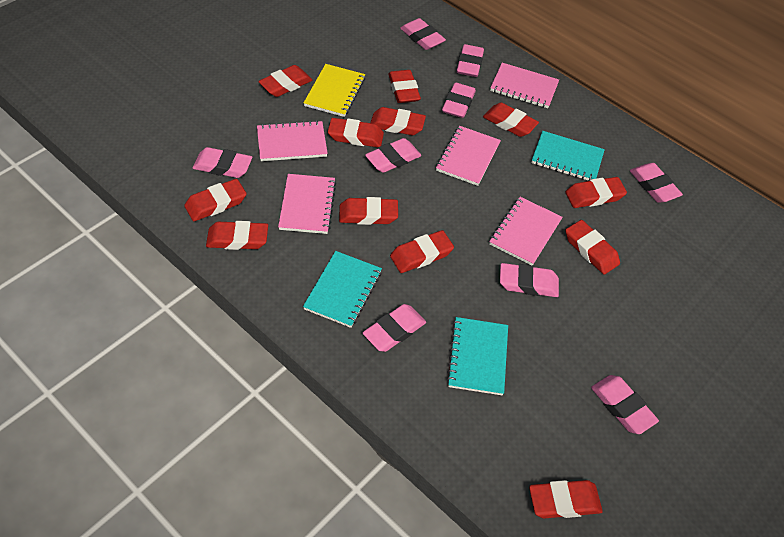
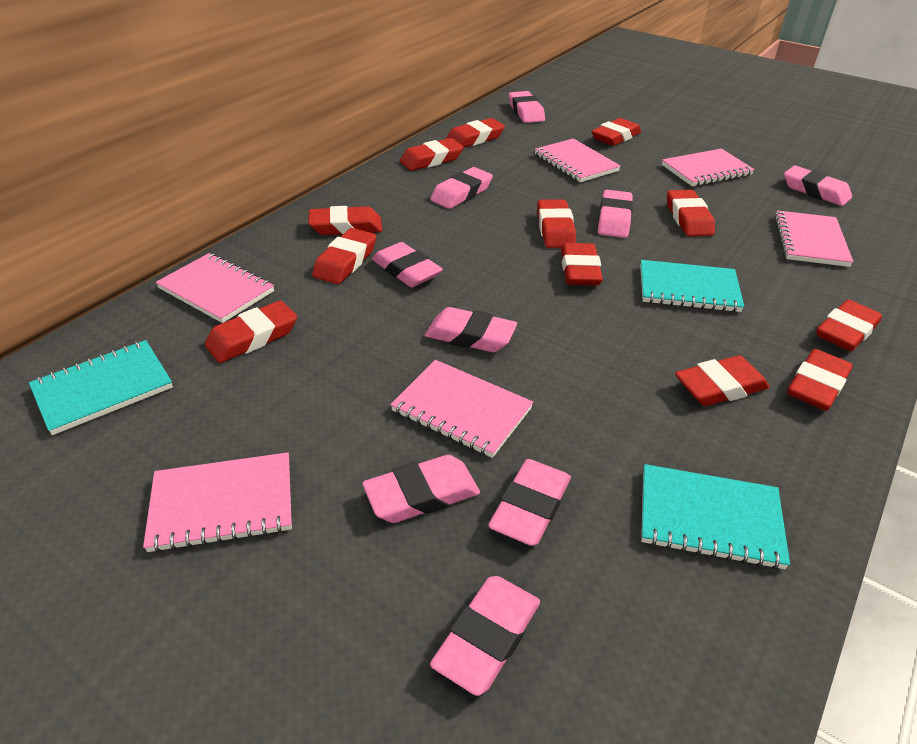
pink notebook: [257,120,328,161] [278,174,336,234] [436,126,501,186] [489,197,563,266] [490,63,559,108] = 5 -> [143,452,292,553] [156,253,274,323] [390,360,533,458] [535,138,621,182] [662,149,755,186] [774,210,853,267] = 6
yellow notebook: [304,64,365,117] = 1 -> none = 0

